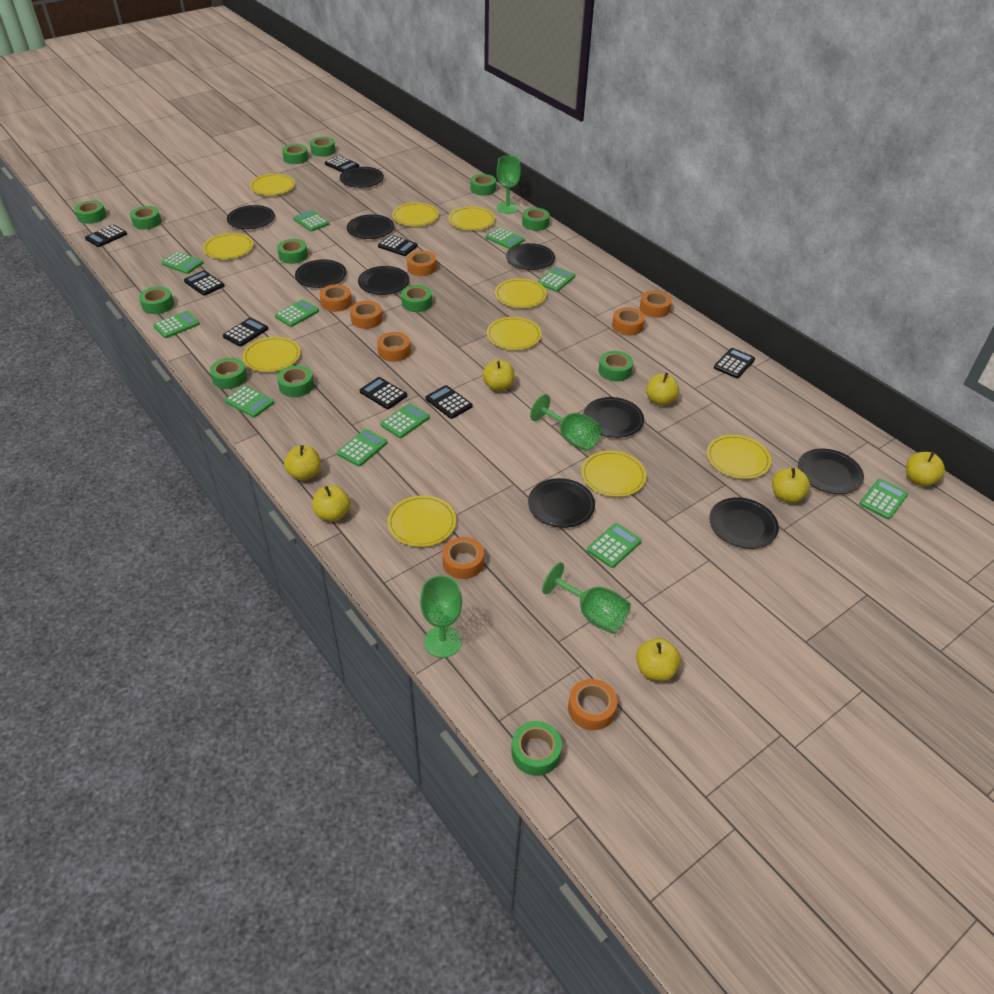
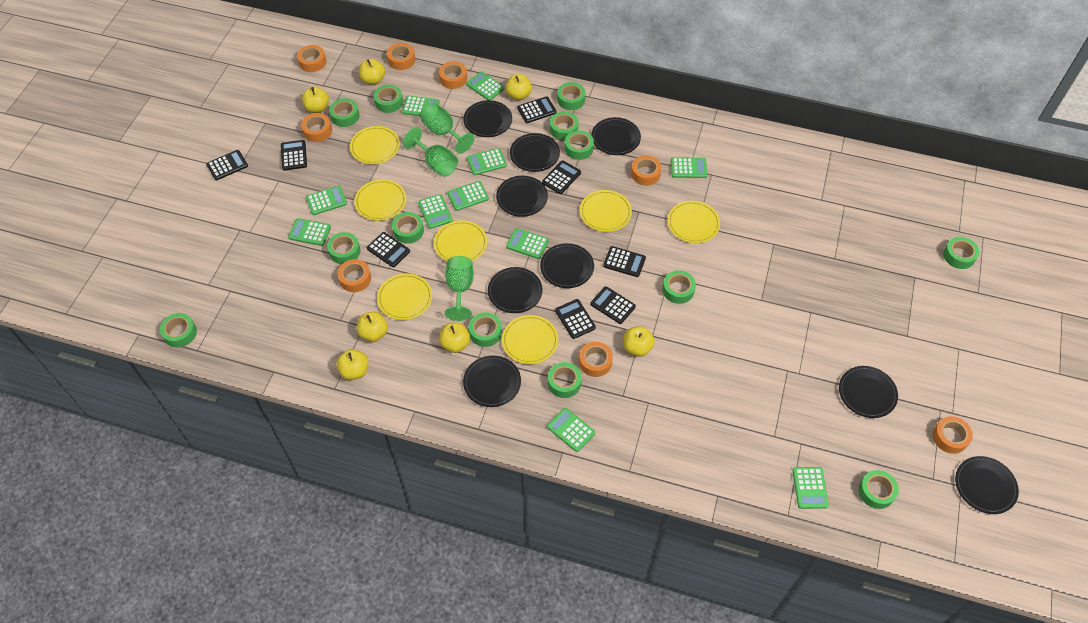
black plate: [227,205,275,229] [295,260,347,288] [340,167,384,188] [347,214,394,239] [358,266,409,295] [506,243,555,270] [528,478,595,528] [583,397,644,438] [709,497,779,549] [798,449,864,494] = 10 -> [463,100,512,137] [463,356,521,407] [488,267,543,313] [496,176,548,217] [510,133,560,172] [540,243,594,288] [591,117,641,155] [839,366,898,418] [955,456,1019,514] = 9
green goblet: [420,575,462,658] [497,155,521,214] [530,394,602,451] [542,562,631,634] = 4 -> [403,127,458,177] [421,103,475,154] [445,256,474,321] = 3
yellow plate: [203,233,253,259] [242,337,301,372] [250,174,295,195] [387,495,456,547] [392,203,439,226] [448,206,495,230] [487,317,542,350] [495,278,547,308] [581,451,646,497] [707,435,771,479] = 10 -> [350,126,400,164] [354,179,406,221] [377,274,432,320] [434,220,487,261] [502,315,558,364] [580,190,632,232] [668,201,720,243] = 7

